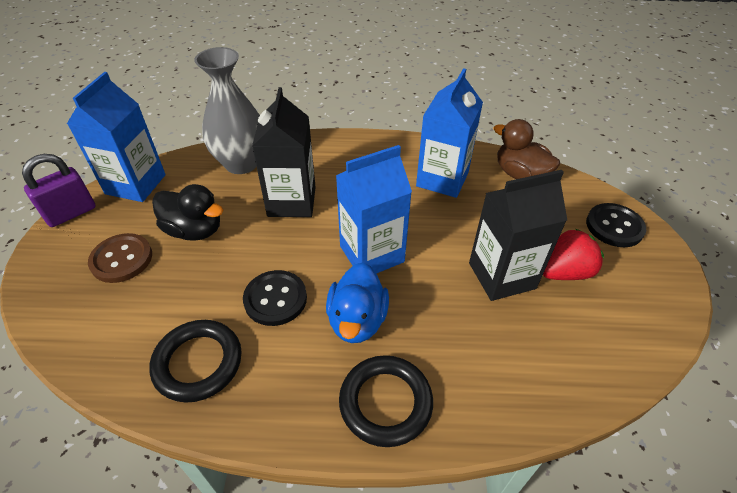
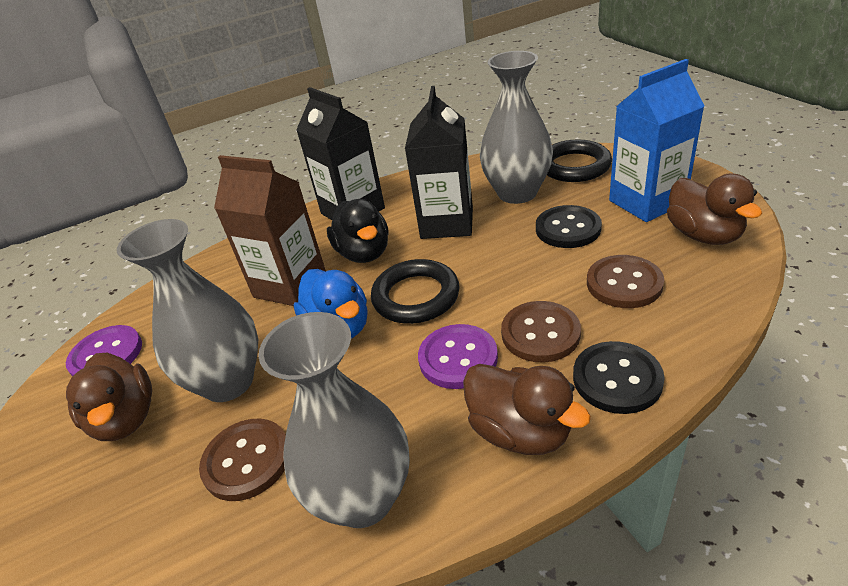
blue carton: [67,72,166,202] [336,145,412,274] [416,68,483,198] = 3 -> [609,59,704,222] = 1
brown button: [88,233,152,283] = 1 -> [199,418,286,501] [501,301,581,363] [587,255,664,308] = 3
brown carton: none = 0 -> [214,155,326,306] = 1
brown duck: [493,119,560,179] = 1 -> [66,352,152,441] [463,364,591,455] [667,173,762,245] = 3
grey vase: [194,47,260,174] = 1 -> [117,219,258,402] [258,312,410,528] [480,51,553,204] = 3
purple button: none = 0 -> [66,325,142,377] [418,324,498,389] = 2
purple padlock: [22,154,96,227] = 1 -> none = 0
red strawberry: [543,228,604,280] = 1 -> none = 0

